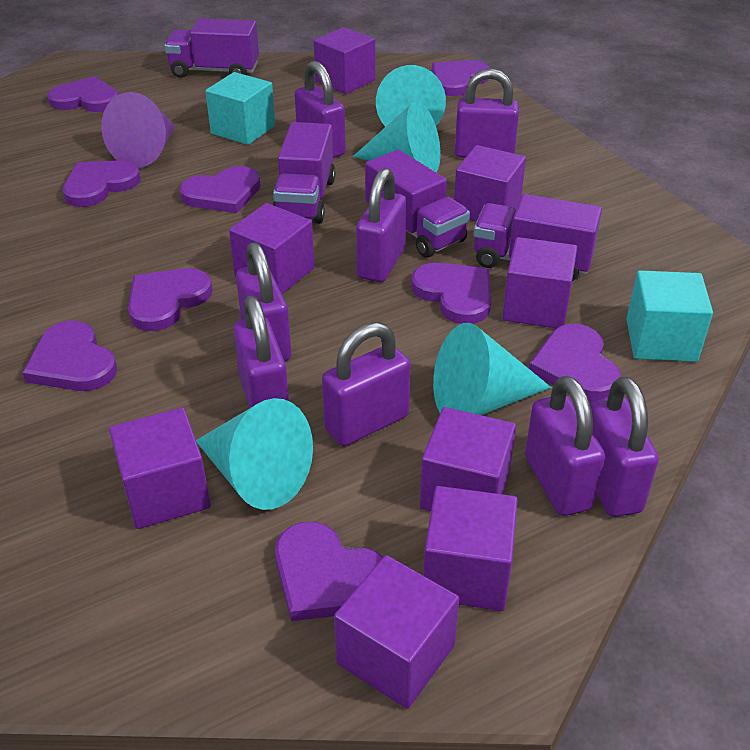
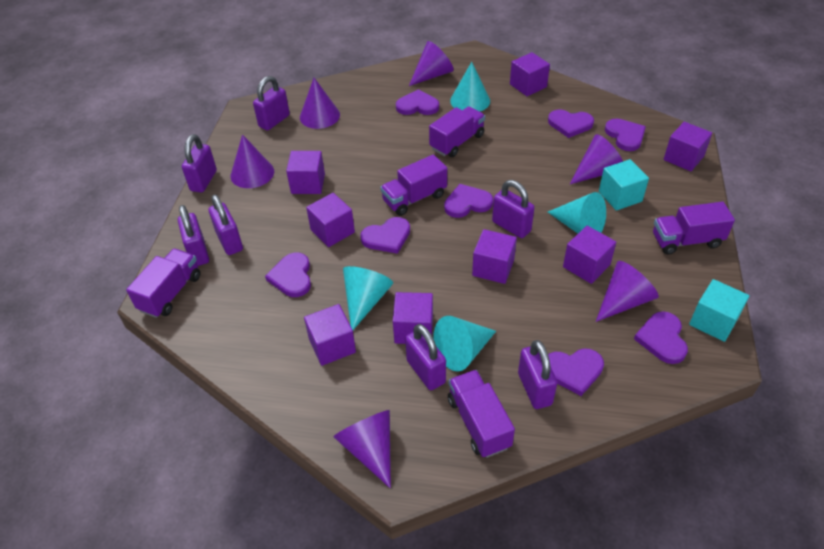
purple cone: [101,92,175,168] = 1 -> [231,134,274,188] [300,78,340,129] [333,410,391,488] [409,41,454,86] [570,134,623,184] [596,261,659,322] = 6
purple heart: [23,321,117,391] [47,76,119,112] [63,160,141,207] [128,268,213,331] [180,166,261,213] [275,522,383,621] [411,263,491,324] [432,60,490,96] [529,324,621,401] = 9 -> [265,252,311,297] [360,217,410,254] [396,89,439,115] [444,184,493,218] [548,110,594,138] [548,348,604,396] [605,119,646,151] [634,311,688,364] = 8
purple padlock: [233,296,289,408] [236,242,291,361] [295,61,346,158] [322,322,411,446] [356,168,407,282] [455,68,519,158] [525,376,605,516] [590,376,659,517] = 8 -> [178,205,209,266] [182,134,217,192] [208,194,243,255] [253,76,290,130] [405,324,446,390] [492,180,535,238] [518,340,557,409] = 7
purple truck: [164,18,259,78] [273,122,335,224] [365,149,470,258] [473,194,602,281] = 4 -> [126,248,200,318] [380,155,447,216] [429,107,485,157] [448,370,515,458] [653,202,735,255] = 5

